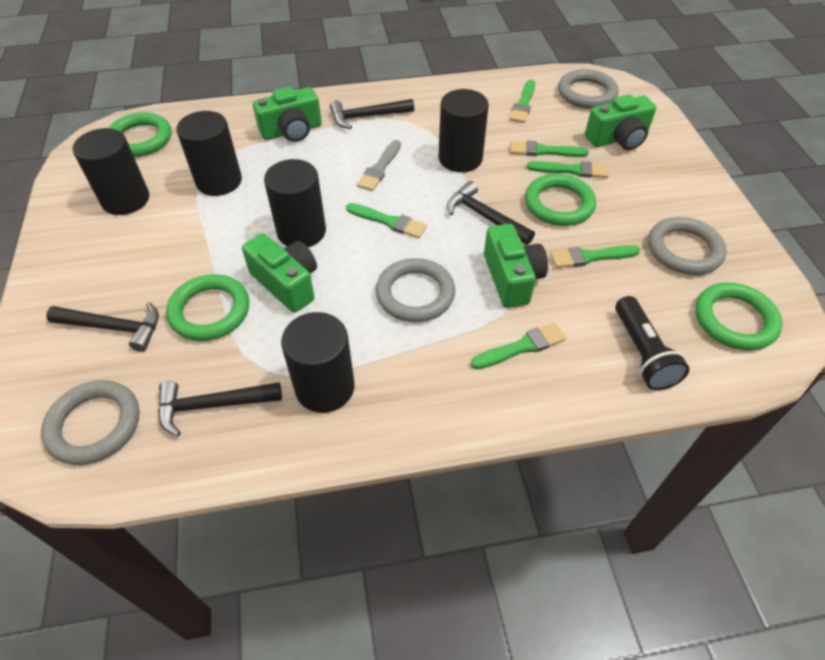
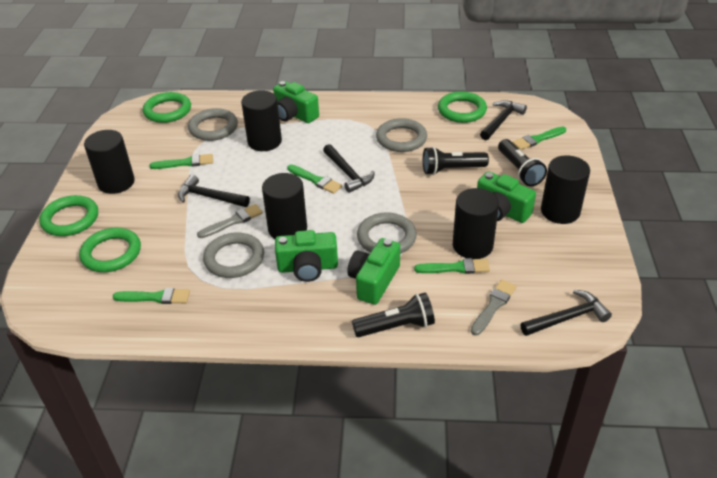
black flashlight: [615,296,689,390] = 1 -> [352,293,435,337] [423,147,489,175] [498,139,547,186] = 3
green brush: [346,203,427,238] [471,323,566,369] [509,80,535,123] [510,141,589,157] [527,161,609,178] [550,245,640,268] = 6 -> [112,288,190,304] [150,154,213,169] [287,164,342,194] [414,258,490,274] [512,126,566,150] = 5
grey brush: [357,140,401,191] = 1 -> [197,204,263,238] [471,280,517,336] = 2

